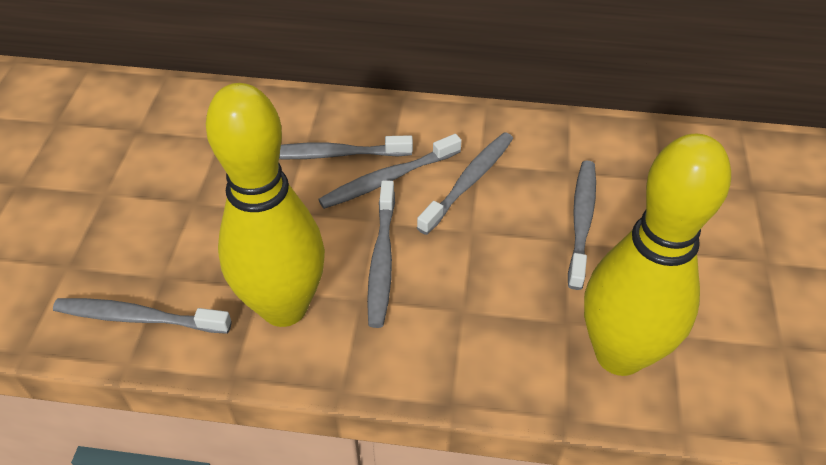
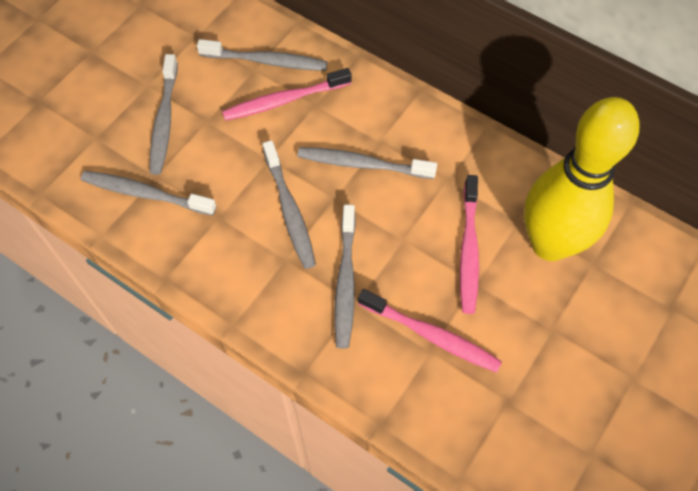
pink toothbrush: none = 0 -> [222,68,352,121] [358,289,502,373] [460,175,479,314] = 3
yellow bowling pin: [206,83,325,327] [584,134,731,376] = 2 -> [524,97,639,261] = 1

